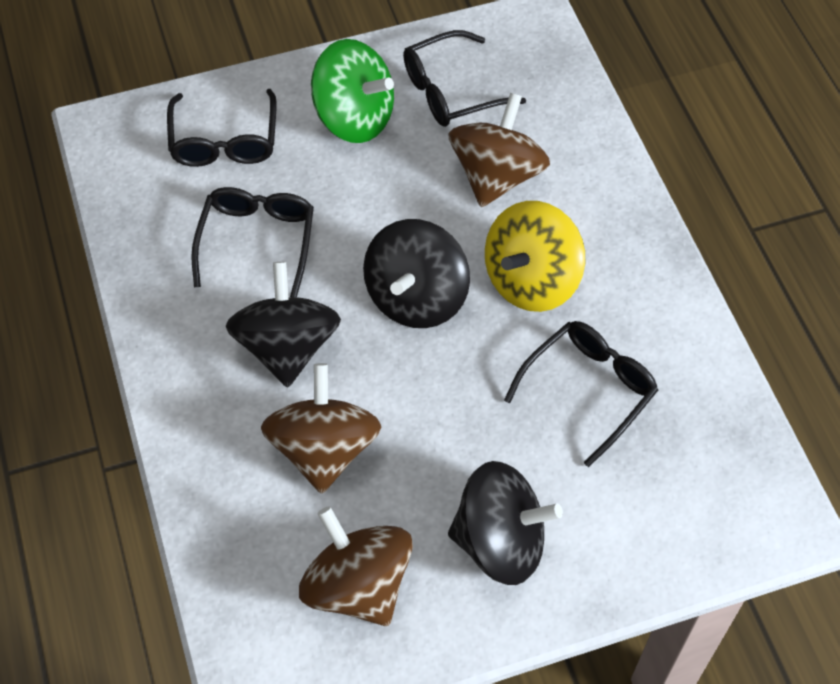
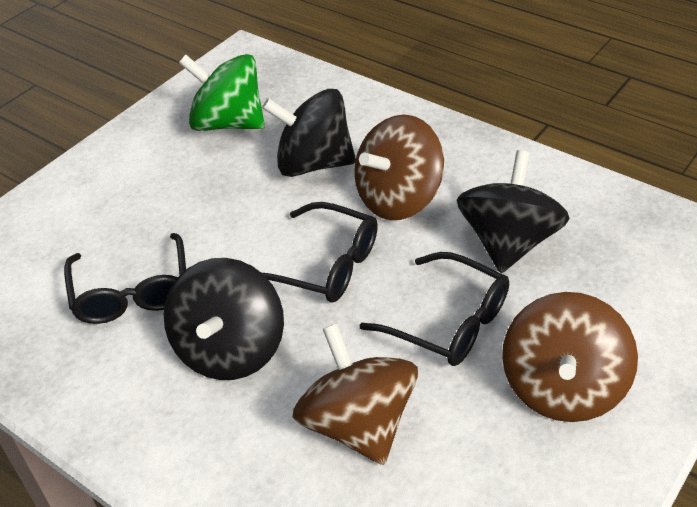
black glasses: [167,89,276,167] [191,187,314,297] [403,30,526,127] [504,321,658,467] = 4 -> [64,233,186,324] [262,202,378,302] [360,252,509,366] = 3
yellow spinning top: [485,201,585,312] = 1 -> none = 0

